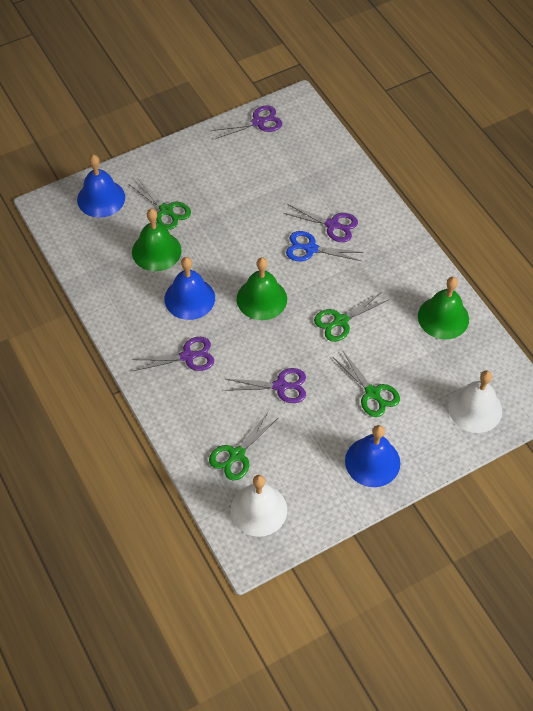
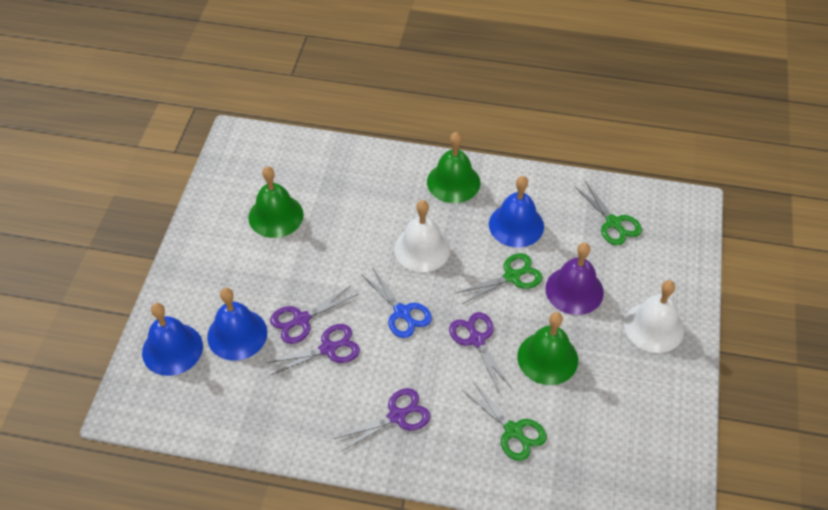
green scissors: [130,179,191,230] [209,411,278,481] [314,292,388,342] [334,350,400,417] = 4 -> [456,253,543,304] [462,382,547,461] [574,181,642,246] = 3
purple bell: none = 0 -> [545,243,604,315] = 1

